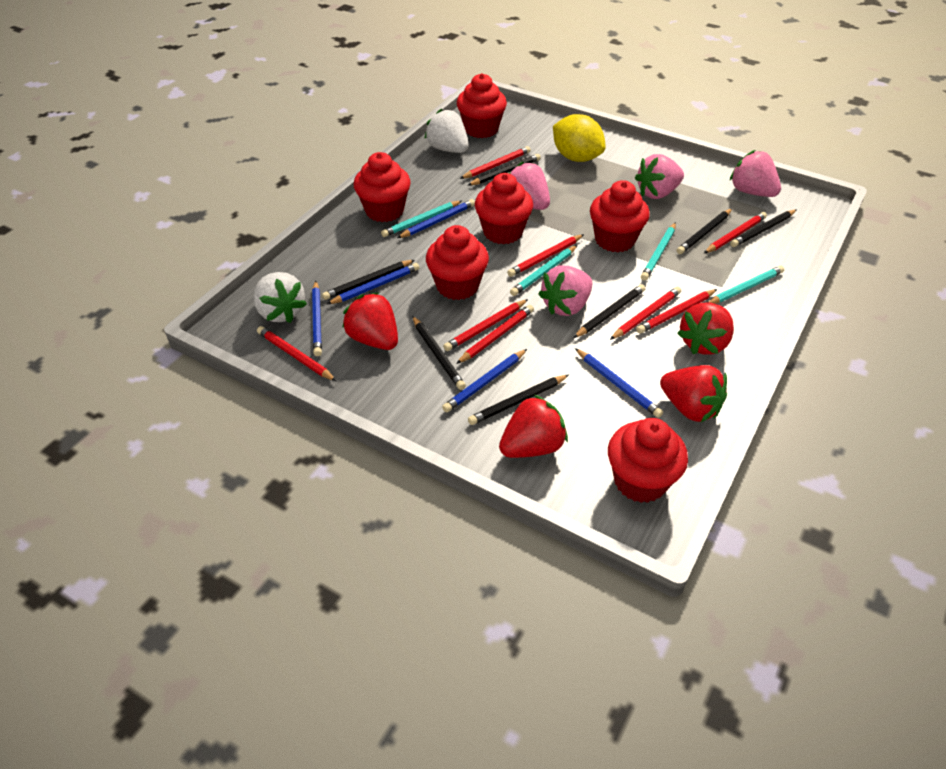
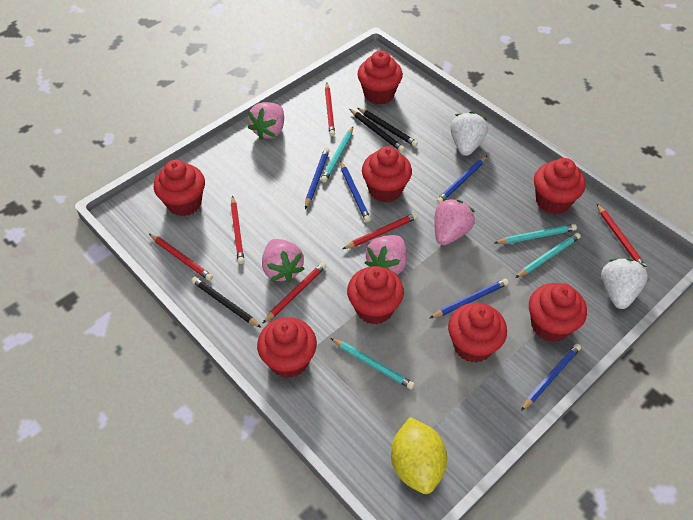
black pencil: [322,260,414,300] [412,316,466,390] [468,154,541,185] [468,375,569,425] [573,284,645,338] [677,209,732,254] [730,210,796,247] = 7 -> [192,277,261,328] [350,109,405,152] [358,108,418,147] = 3
red cupcake: [353,152,411,222] [426,225,489,300] [457,73,507,138] [475,173,533,244] [590,180,650,252] [608,418,688,503] = 6 -> [154,160,205,216] [257,317,317,378] [347,266,404,325] [357,50,403,105] [362,146,412,203] [448,303,507,363] [529,283,587,342] [534,158,585,214] = 8
red pencil: [257,326,336,381] [443,299,528,351] [456,305,534,364] [460,146,531,179] [507,234,584,277] [610,287,681,340] [636,289,717,334] [704,212,767,253] = 8 -> [149,233,213,281] [231,195,244,264] [262,262,326,324] [325,82,335,136] [342,213,418,249] [597,204,647,269] = 6
red strawberry: [342,292,398,350] [499,395,568,458] [660,365,727,422] [677,303,734,355] = 4 -> none = 0

